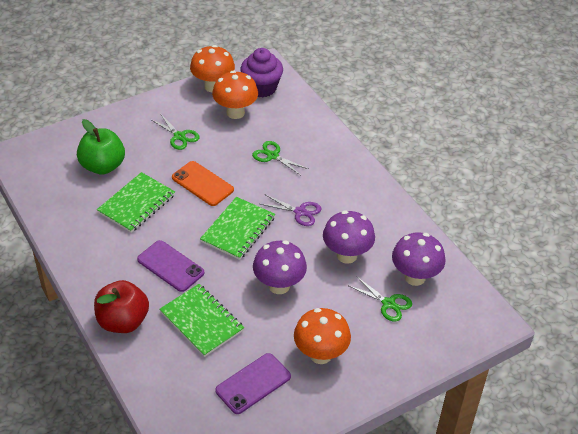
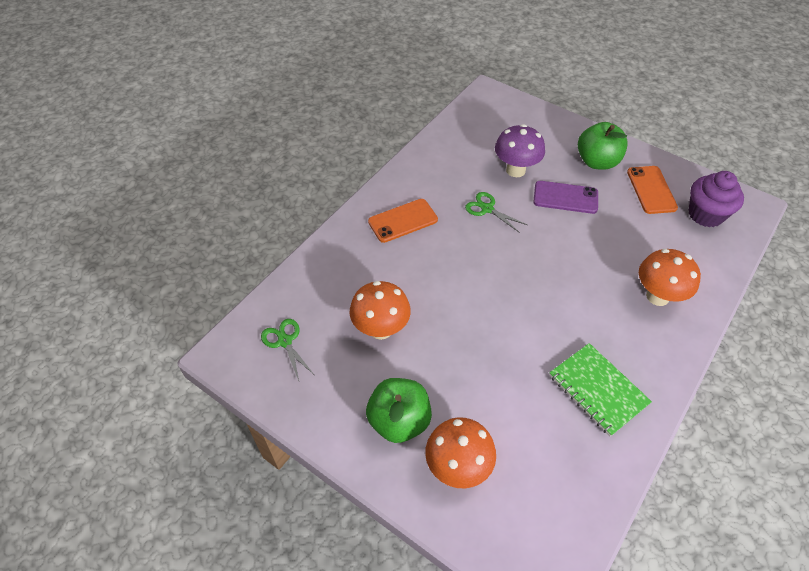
green apple: [77,119,125,175] = 1 -> [366,378,432,443] [578,122,628,170] = 2
green notebook: [97,172,175,233] [159,284,244,357] [200,197,275,260] = 3 -> [549,343,652,437] = 1
green scissors: [150,113,199,150] [252,141,308,175] [349,276,412,322] = 3 -> [261,319,313,381] [465,192,527,233] = 2
orange phone: [172,161,234,206] = 1 -> [368,199,438,243] [627,166,678,214] = 2
purple mushroom: [253,241,307,294] [323,210,375,264] [392,232,445,286] = 3 -> [495,124,545,177] = 1
purple phone: [137,240,204,292] [215,353,291,414] = 2 -> [533,181,598,214] = 1
purple scissors: [260,195,322,226] = 1 -> none = 0
red apple: [94,280,149,333] = 1 -> none = 0

